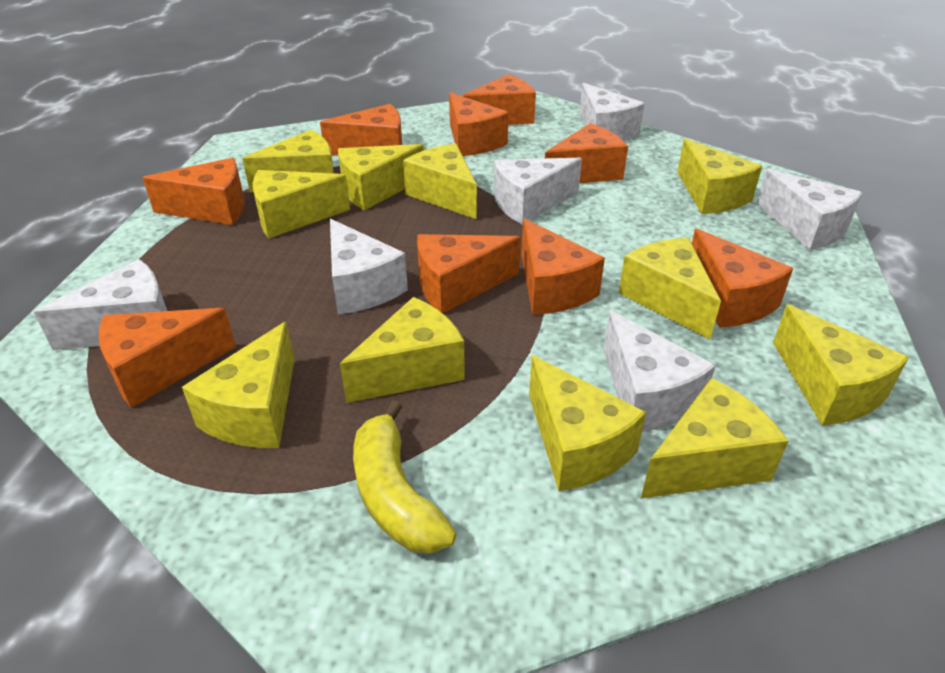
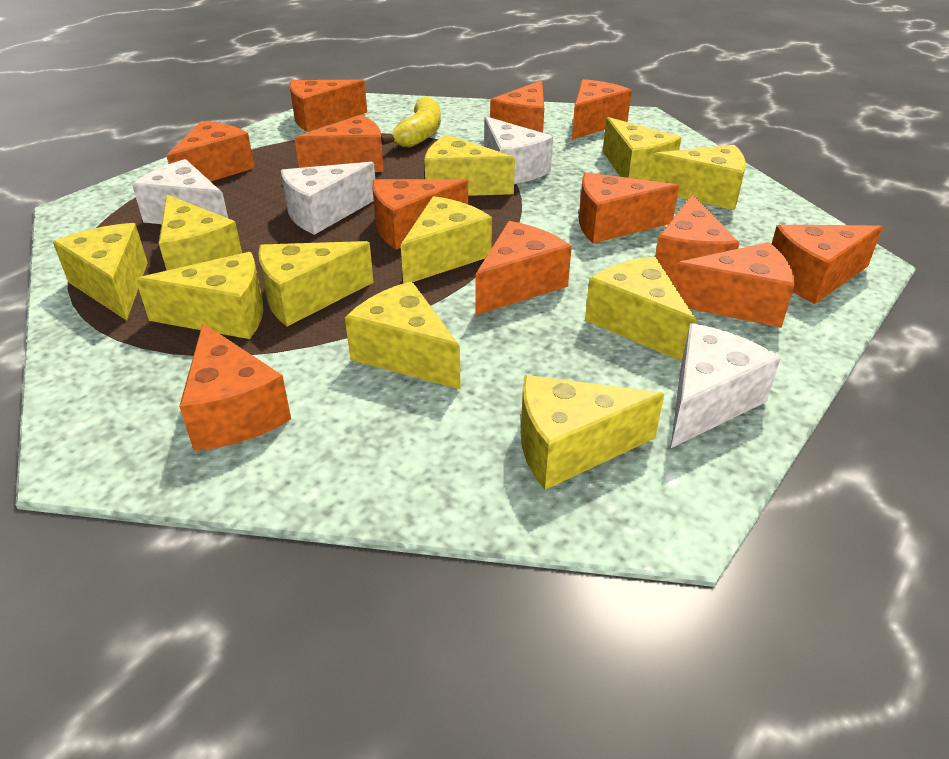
orange cheese: [99,308,236,408] [143,158,244,225] [320,104,402,156] [417,234,521,313] [449,92,509,156] [462,74,536,125] [521,218,605,315] [545,123,628,183] [692,229,793,328] = 9 -> [167,121,255,182] [179,323,291,451] [290,80,367,132] [295,115,384,172] [372,179,468,250] [476,221,572,315] [490,80,544,133] [572,79,632,140] [579,172,679,243] [655,195,740,281] [672,242,794,328] [772,225,883,304] = 12
white cheese: [34,259,167,350] [330,219,408,314] [494,158,582,225] [579,83,645,141] [603,310,716,432] [757,169,862,251] = 6 -> [132,159,228,224] [281,162,375,235] [484,116,553,184] [671,323,781,448] = 4

